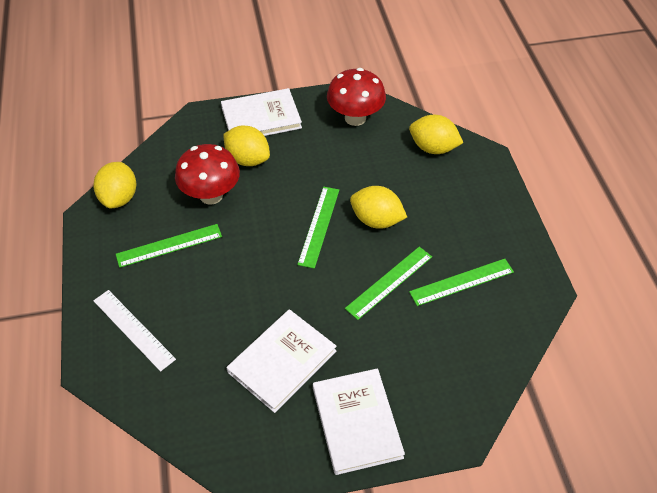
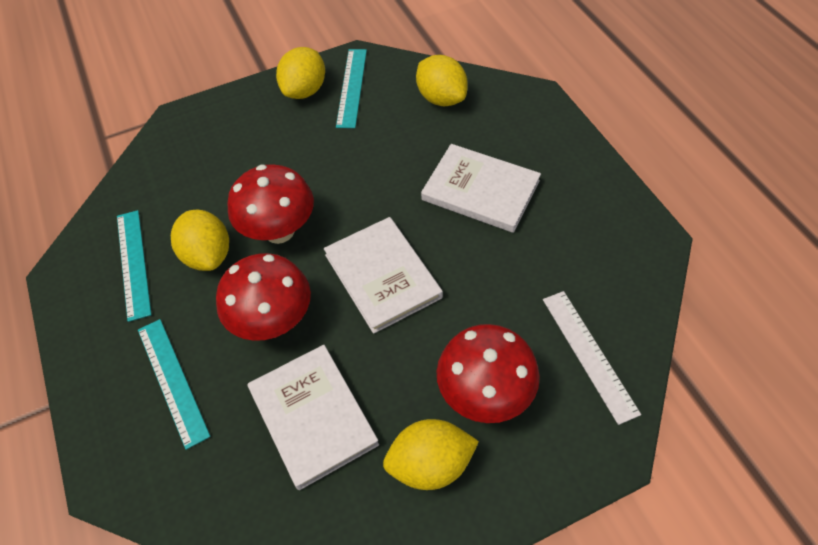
green ruler: [116,224,222,268] [297,187,339,269] [345,247,432,320] [409,259,514,306] = 4 -> none = 0
red mushroom: [175,144,240,205] [327,68,386,126] = 2 -> [216,253,311,341] [227,164,314,244] [436,324,540,423] = 3
turquoise ruler: none = 0 -> [117,210,151,322] [138,319,210,450] [336,49,367,128] = 3

